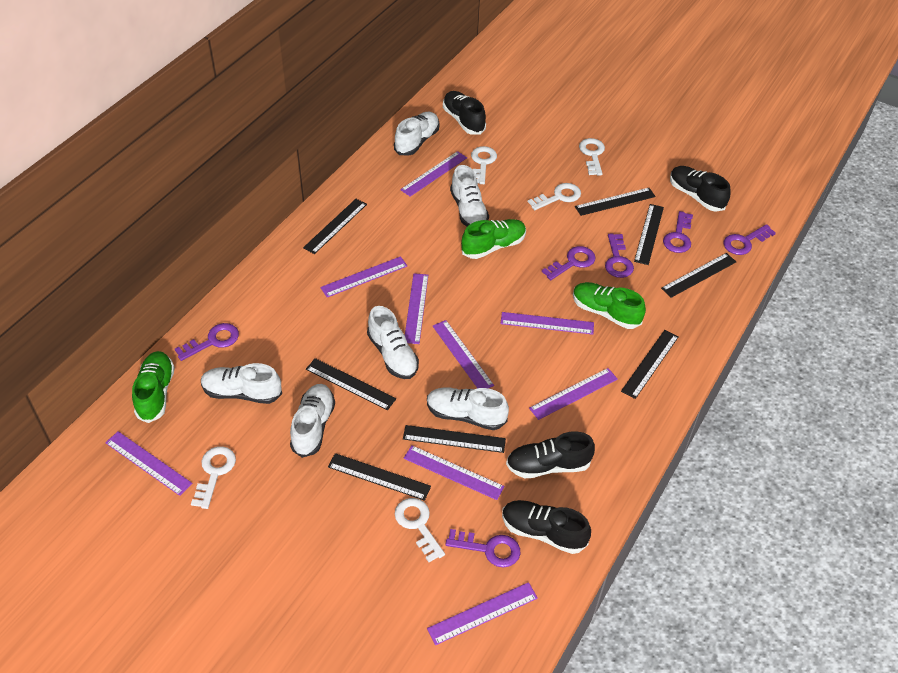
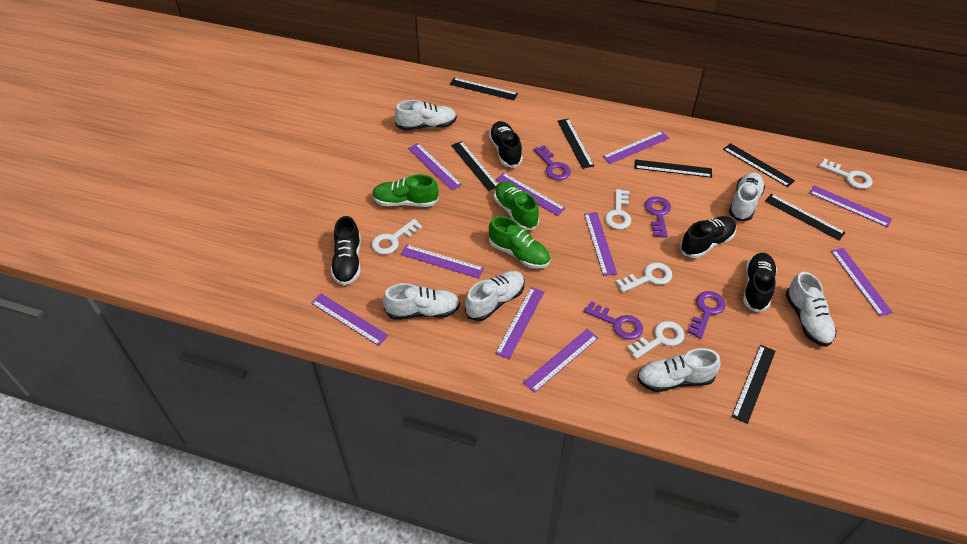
black ruler: [303,199,367,254] [306,358,396,410] [328,453,431,501] [403,425,506,453] [575,188,656,216] [621,330,678,399] [634,204,664,265] [661,253,736,298] = 8 -> [450,78,518,100] [451,141,498,191] [557,118,594,169] [634,159,712,178] [723,143,795,187] [732,345,776,424] [765,194,846,240] = 7
purple key: [175,323,239,361] [445,529,520,568] [542,246,595,280] [605,234,634,278] [663,211,693,253] [723,224,776,255] = 6 -> [534,145,571,180] [584,301,643,340] [645,196,671,238] [687,291,726,339] = 4
purple ruler: [105,431,193,496] [320,256,407,297] [400,151,467,197] [404,445,504,500] [405,273,428,344] [427,582,538,645] [433,320,494,388] [500,312,594,335] [529,368,618,420] = 9 -> [311,293,389,346] [401,245,484,279] [408,143,462,190] [495,287,544,359] [496,173,566,216] [523,329,598,393] [584,212,617,276] [603,131,669,164] [809,185,892,227] [831,248,893,316] = 10

